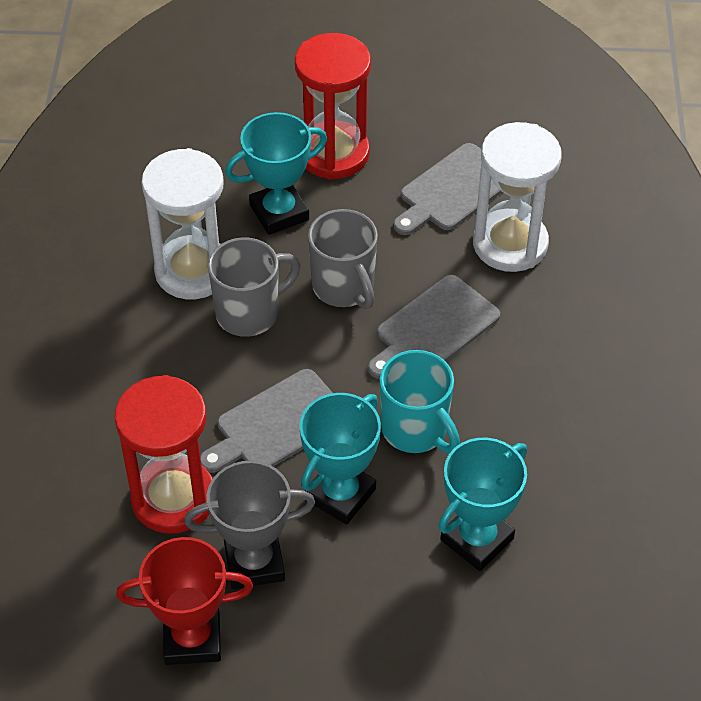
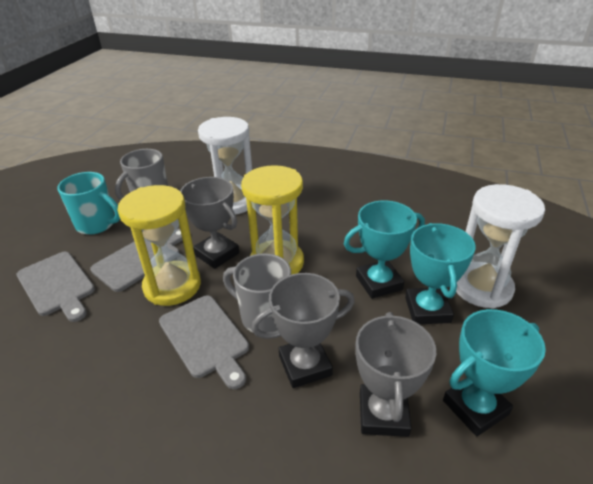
grey trophy: [184,460,315,589] = 1 -> [180,177,239,269] [251,273,355,388] [355,312,436,437] = 3
red hourglass: [115,375,213,534] [295,33,371,180] = 2 -> none = 0
red trophy: [116,537,253,665] = 1 -> none = 0
yellow hourglass: none = 0 -> [117,185,201,306] [241,165,304,275] = 2

